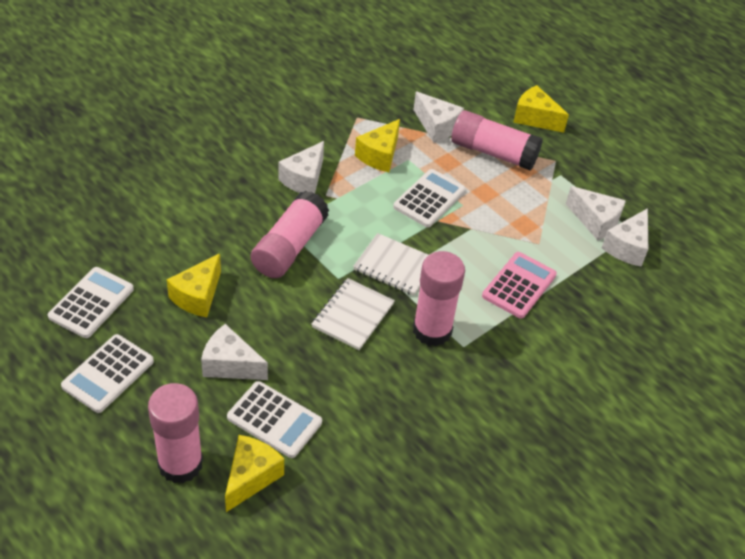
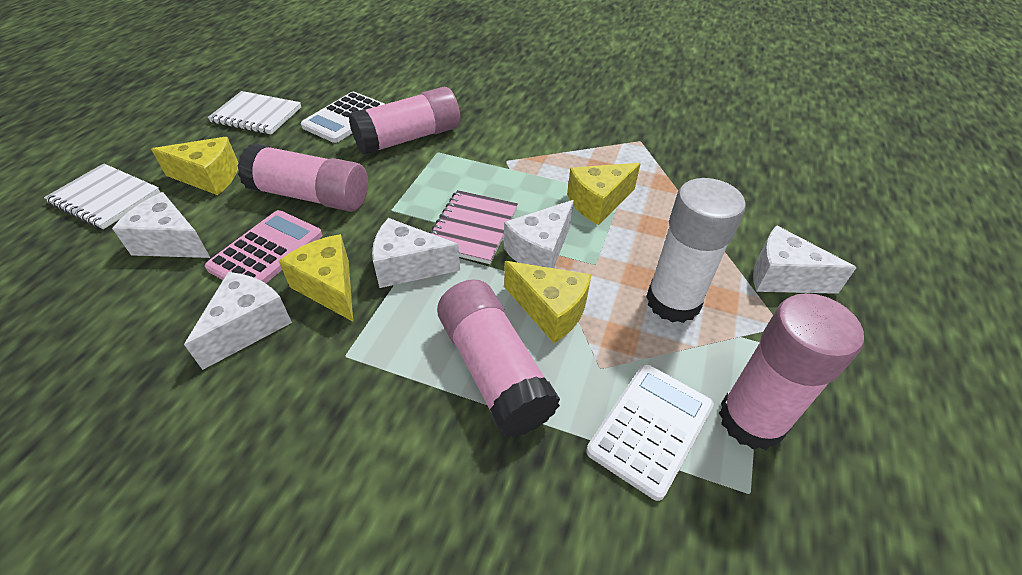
pink notebook: none = 0 -> [429,190,518,264] = 1
white calculator: [48,267,134,338] [61,334,154,413] [227,381,322,458] [393,169,466,227] = 4 -> [301,92,384,143] [586,364,714,501] = 2
white glue stick: none = 0 -> [646,178,746,323] = 1

